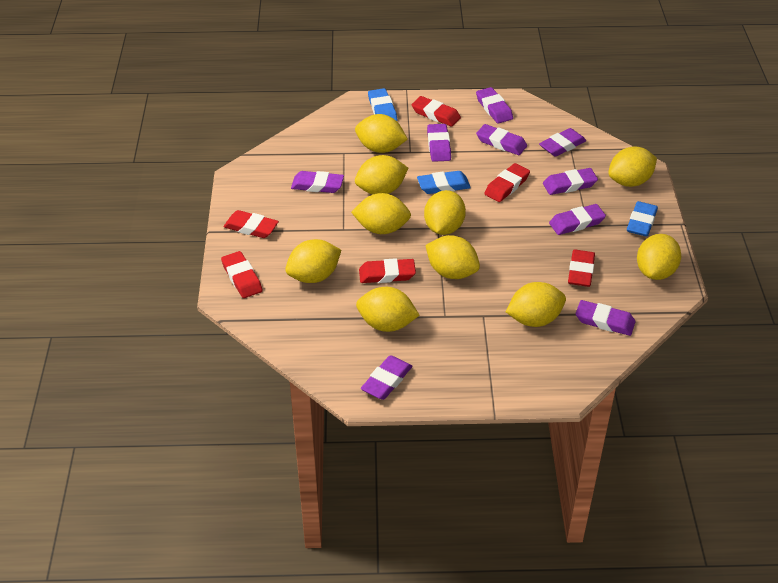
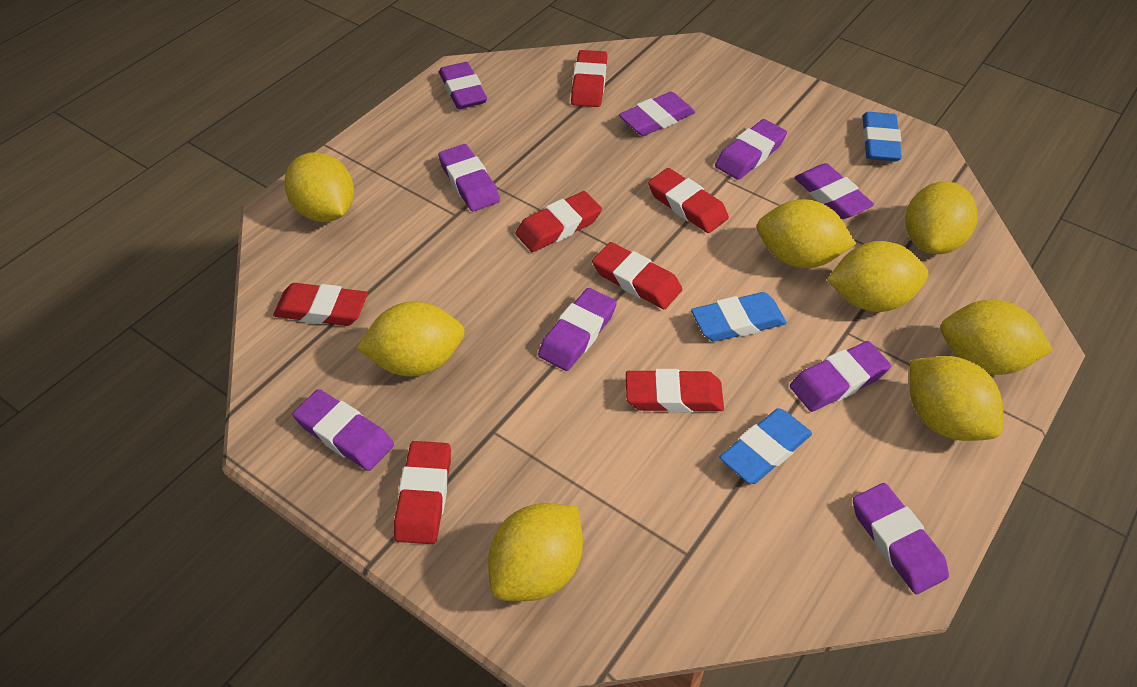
red eraser: [221,251,263,298] [223,210,279,238] [359,258,416,283] [412,96,461,127] [484,163,530,202] [568,249,595,287] = 6 -> [273,283,368,326] [394,441,451,544] [515,191,602,252] [571,50,607,107] [592,242,682,309] [626,369,724,413] [648,168,729,233] = 7
yellow lemon: [285,239,341,283] [351,193,411,234] [355,114,408,153] [355,155,408,195] [356,287,420,332] [424,190,466,235] [425,235,480,279] [506,282,566,327] [608,147,657,187] [637,234,681,280] = 10 -> [285,152,354,222] [356,301,465,376] [488,503,583,601] [757,199,856,268] [827,241,928,312] [905,181,978,254] [910,356,1004,441] [941,300,1053,375] = 8

